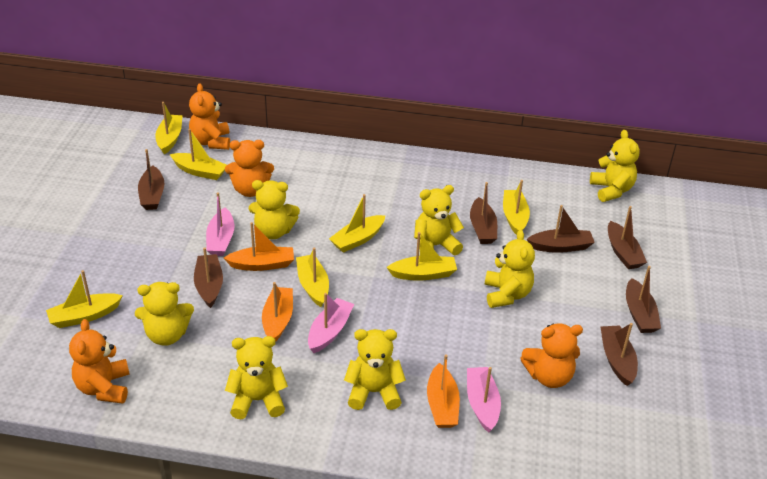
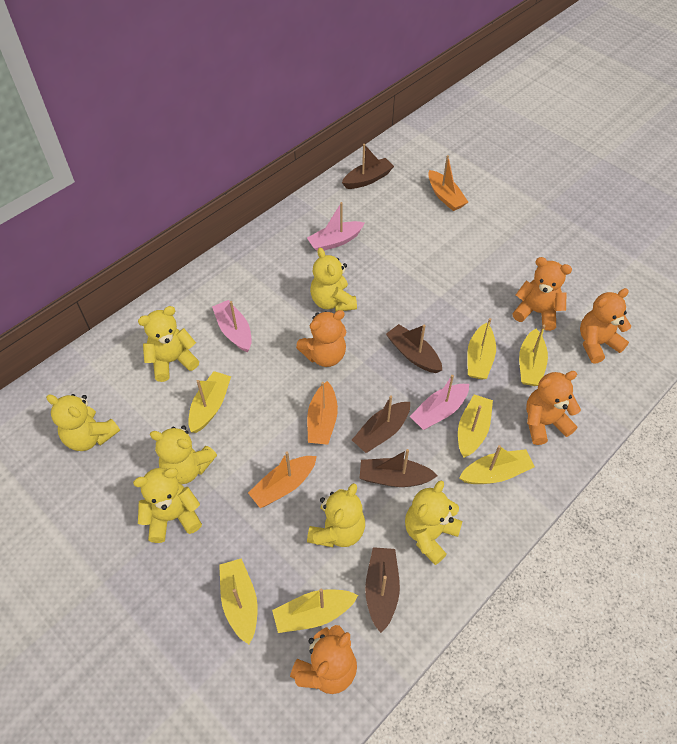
brown boat: [138,149,165,210] [194,248,223,308] [470,182,497,244] [527,205,595,253] [600,323,638,386] [608,206,647,269] [626,266,661,333] = 7 -> [342,144,394,189] [352,395,410,453] [359,449,438,487] [365,547,400,633] [386,324,442,373] = 5
orange teddy bear: [69,319,130,404] [189,83,230,150] [225,140,274,197] [520,323,583,388] = 4 -> [290,625,357,694] [296,310,346,367] [512,257,572,331] [526,371,581,445] [580,288,631,364] = 5

